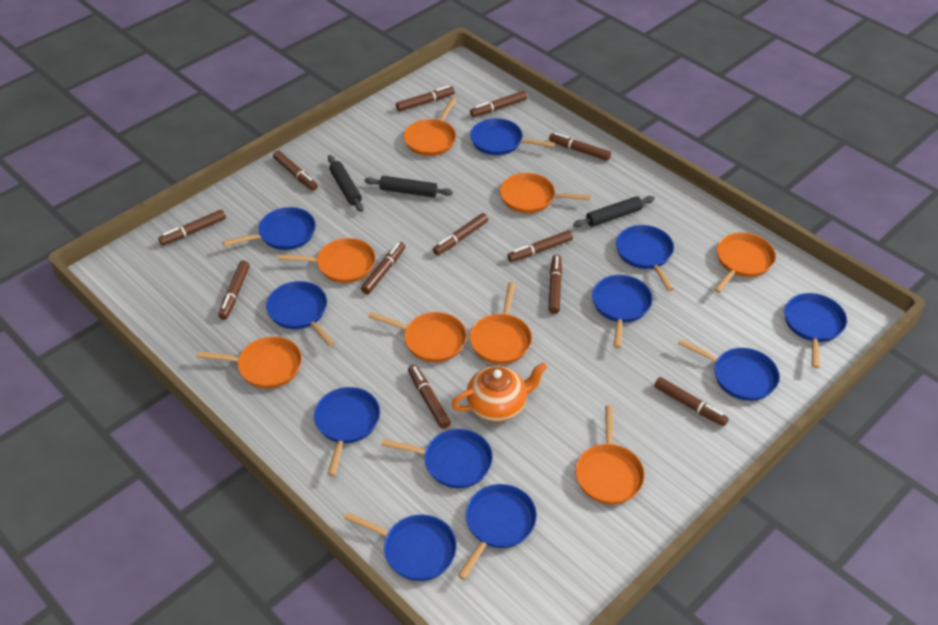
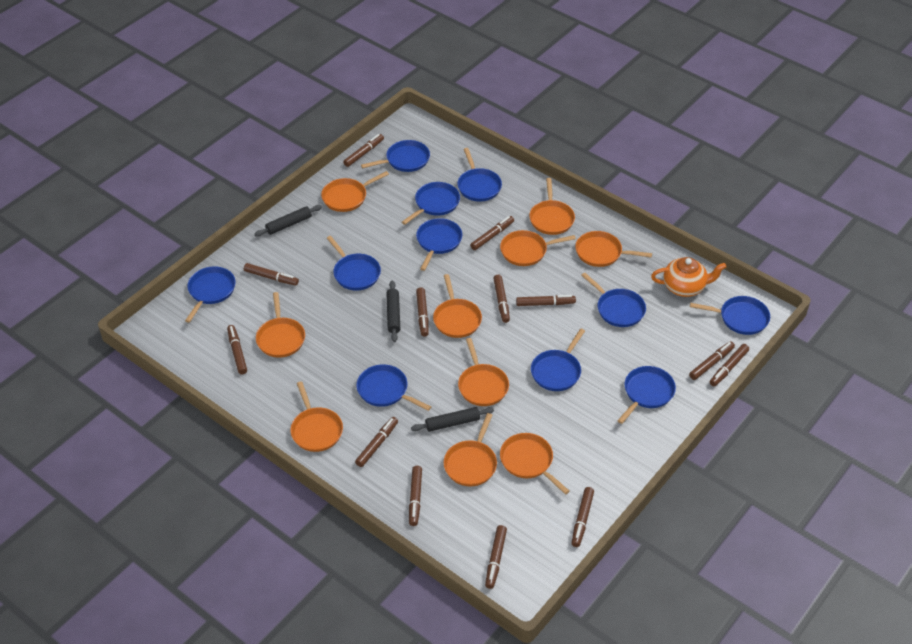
brown marker: [158,210,226,245] [218,260,250,320] [273,151,318,191] [361,242,405,294] [396,85,455,111] [408,365,451,429] [433,213,488,255] [470,91,527,117] [507,230,573,262] [548,255,562,314] [549,132,611,161] [654,377,729,426] = 12 -> [227,325,247,374] [244,263,299,286] [343,134,384,167] [355,417,398,467] [409,466,422,526] [416,287,429,337] [470,216,514,250] [485,525,507,589] [493,275,510,323] [516,295,576,306] [571,487,594,547] [689,341,735,380] [710,344,749,386] = 13
orange pan: [197,336,302,389] [278,238,376,283] [368,312,467,362] [404,98,456,156] [470,282,532,364] [500,173,591,213] [575,405,645,504] [714,233,776,293] = 8 -> [256,292,305,358] [290,381,343,452] [321,171,389,212] [433,274,482,338] [444,413,497,486] [458,338,509,406] [500,230,576,266] [500,433,570,495] [529,178,575,235] [575,231,652,267] = 10

